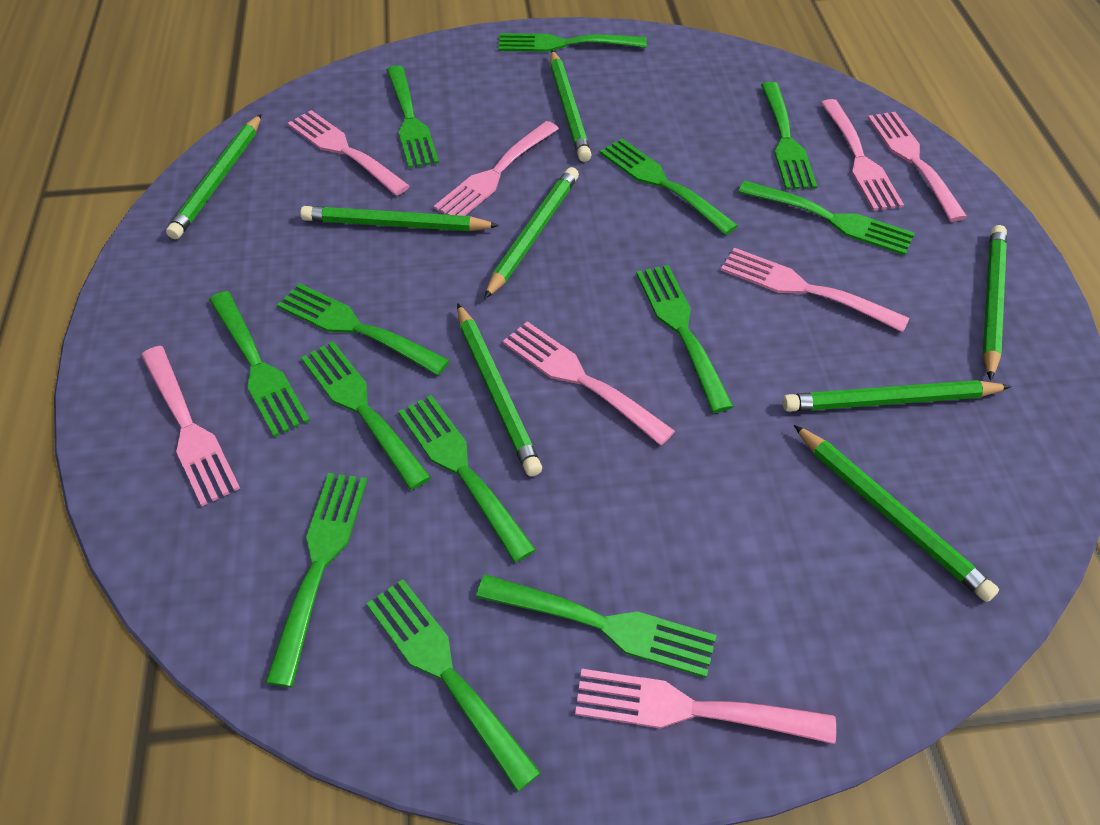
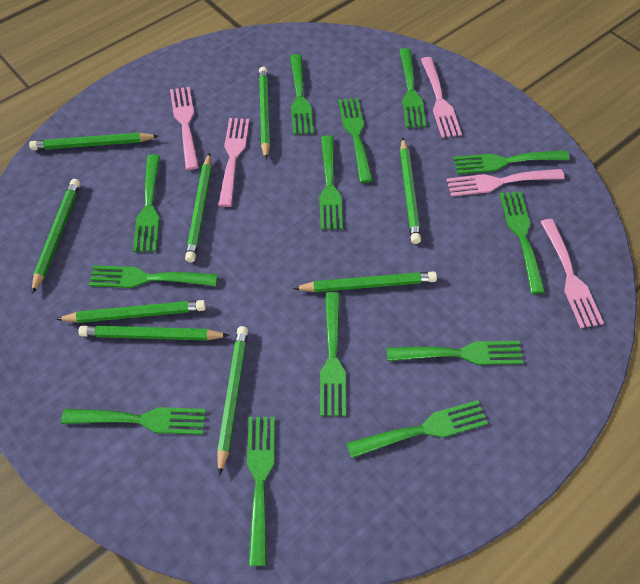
green pencil: [166,114,261,239] [300,206,500,231] [457,303,542,476] [484,167,579,299] [550,50,592,162] [783,380,1011,412] [794,425,999,602] [983,225,1007,381] = 8 -> [29,133,158,150] [32,179,80,294] [56,300,206,323] [78,325,230,341] [185,153,212,263] [217,326,248,476] [259,67,270,160] [293,271,437,292] [400,138,421,244] = 9
pink fork: [141,346,240,506] [288,110,410,196] [434,121,559,216] [503,321,675,446] [575,669,836,744] [721,248,909,332] [821,99,904,211] [868,112,967,222] = 8 -> [170,87,199,170] [218,118,249,207] [421,57,462,138] [446,169,564,197] [540,219,604,328] = 5

